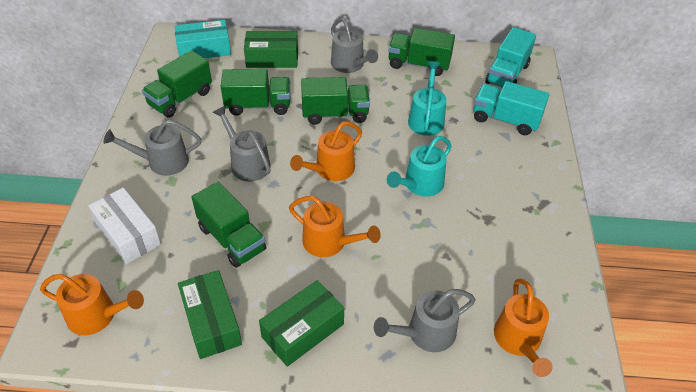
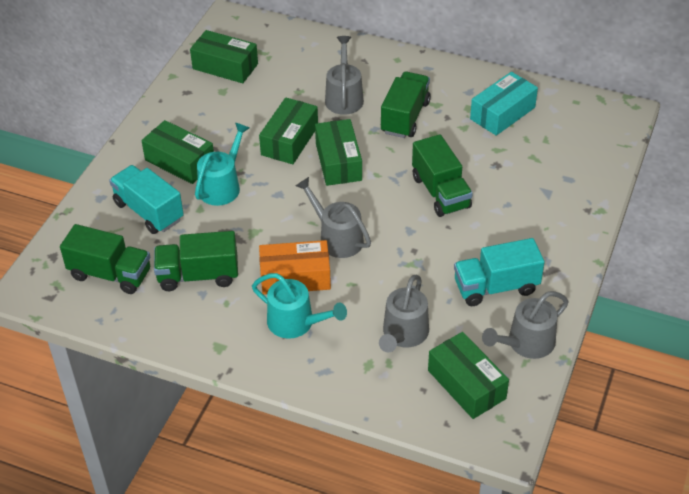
green box: [178,270,242,359] [244,31,298,68] [259,280,344,367] = 3 -> [141,120,214,184] [190,30,258,83] [259,97,318,164] [315,119,362,186] [428,332,509,419] = 5
green truck: [142,50,212,117] [192,182,266,268] [221,69,290,116] [301,77,370,125] [388,28,455,76] = 5 -> [60,224,150,294] [154,231,238,291] [381,72,431,138] [412,134,473,217] = 4
orange box: none = 0 -> [259,240,331,295] = 1
orange watering can: [40,274,144,335] [289,196,381,257] [290,121,362,181] [494,278,553,377] = 4 -> none = 0
white box: [88,188,161,264] = 1 -> none = 0

